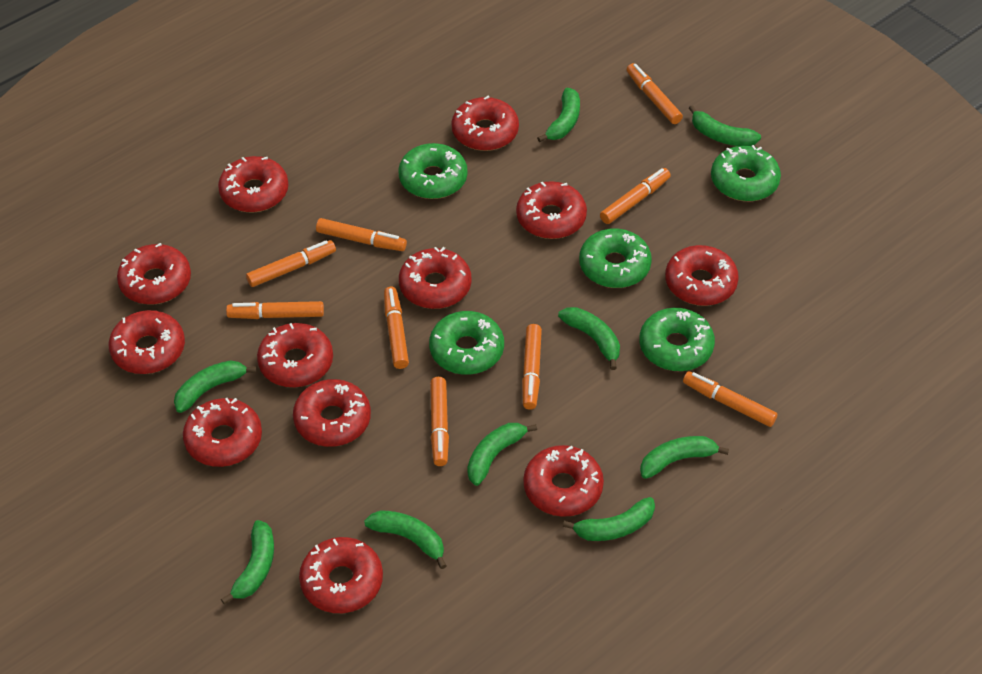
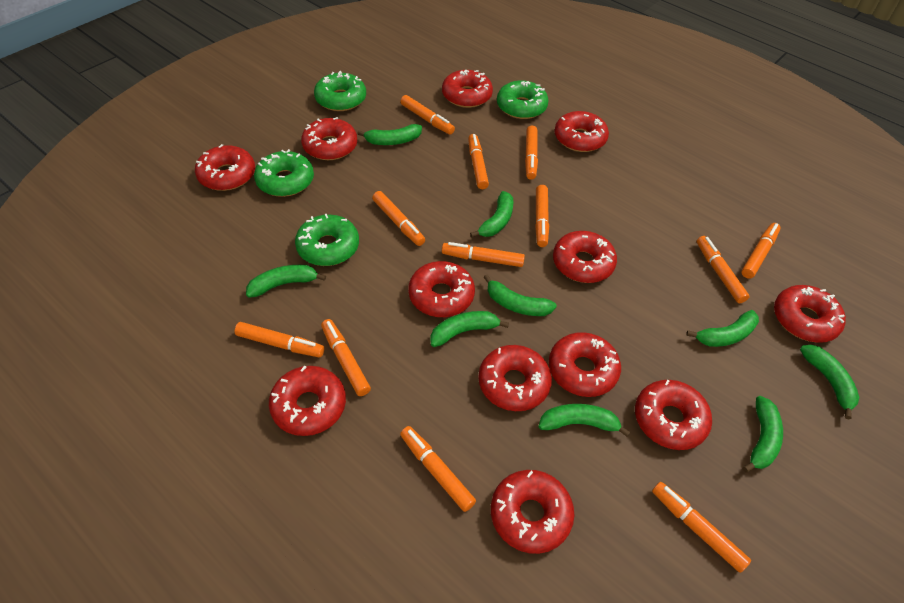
green donut: [398,143,468,199] [429,311,504,375] [579,229,652,288] [639,308,715,371] [711,145,781,201] = 5 -> [254,149,314,197] [295,214,359,266] [314,71,366,111] [497,80,549,119] = 4
orange marker: [226,301,324,319] [246,240,336,287] [316,218,407,251] [384,287,409,369] [430,377,449,466] [522,324,542,410] [600,168,671,224] [627,63,683,124] [683,371,777,427] = 9 -> [235,322,324,357] [321,319,371,396] [372,191,425,246] [400,95,455,135] [400,426,476,512] [442,242,525,267] [468,134,489,189] [525,125,538,180] [535,185,549,247] [652,482,751,573] [696,236,750,303] [741,223,781,279] = 12

